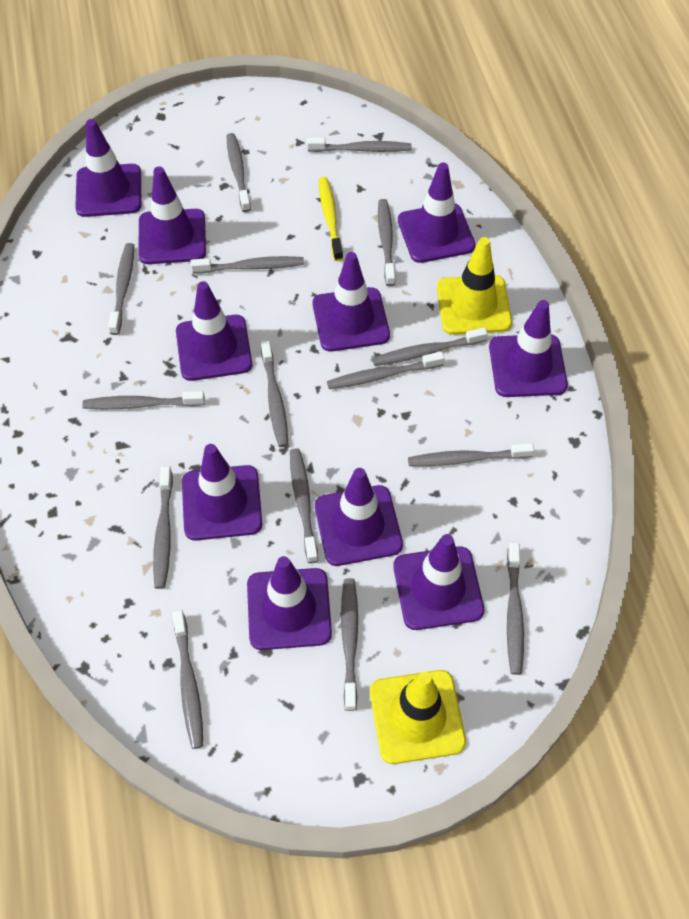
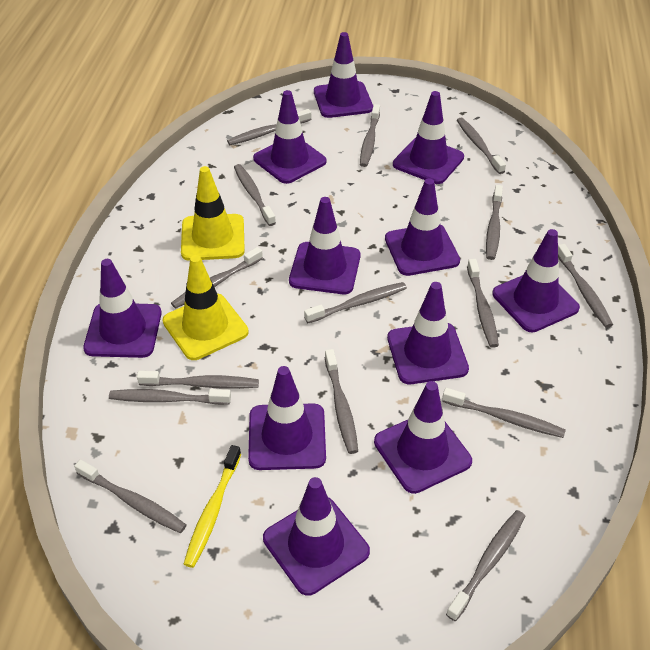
purple traffic cone: [75,119,141,217] [138,166,206,264] [176,281,252,381] [182,444,262,541] [247,556,332,650] [313,252,390,352] [315,468,403,566] [393,534,484,630] [398,163,475,263] [489,300,568,397] = 10 -> [83,259,162,358] [248,366,326,470] [253,90,327,184] [263,477,370,596] [289,197,360,294] [314,32,373,118] [374,381,472,494] [385,178,460,276] [387,282,469,384] [393,91,464,184] [492,229,580,332] = 11

